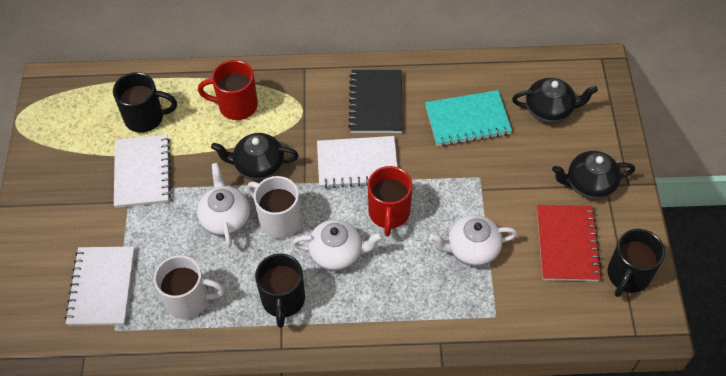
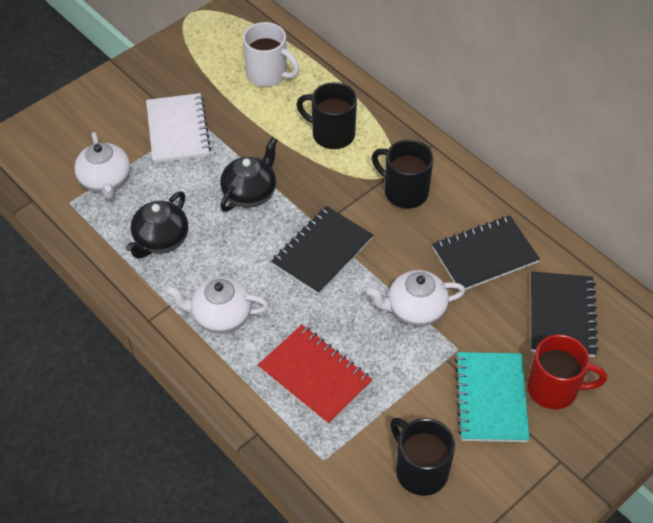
black notebook: [348,70,403,133] = 1 -> [271,206,373,295] [432,215,540,291] [531,271,598,357] = 3
black teapot: [211,133,299,181] [512,78,598,123] [552,151,635,199] = 3 -> [126,191,188,259] [220,137,278,212] = 2
red mug: [198,60,258,120] [368,166,413,236] = 2 -> [527,334,607,409] = 1
white mug: [154,255,225,319] [247,176,301,239] = 2 -> [243,22,300,87] = 1
white notebook: [65,247,135,326] [114,134,171,208] [317,136,397,188] = 3 -> [146,93,211,163] = 1

